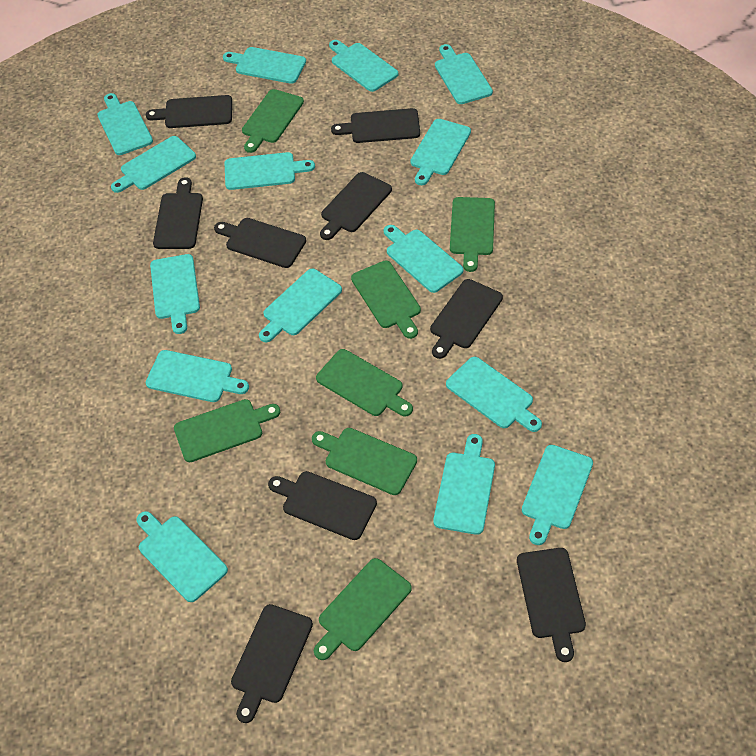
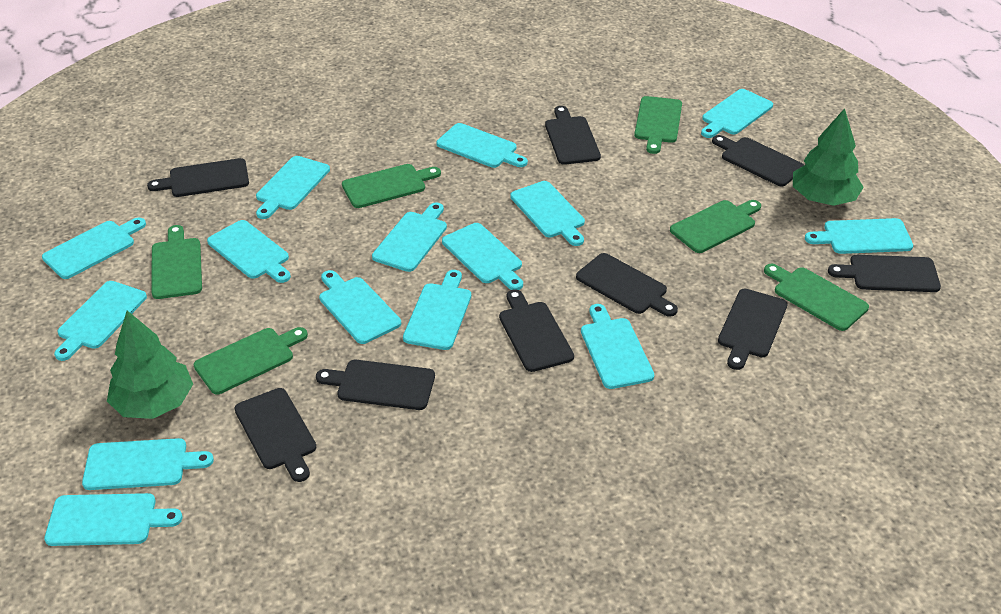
green cutting board: [174,399,280,462] [242,89,304,153] [312,428,417,495] [314,558,412,660] [316,349,413,416] [351,261,421,339] [450,197,495,272] = 7 -> [151,225,202,299] [194,327,308,394] [342,164,441,208] [634,96,682,154] [670,200,761,253] [764,264,869,331] = 6
green tree: none = 0 -> [107,310,193,419] [793,108,864,206] = 2

